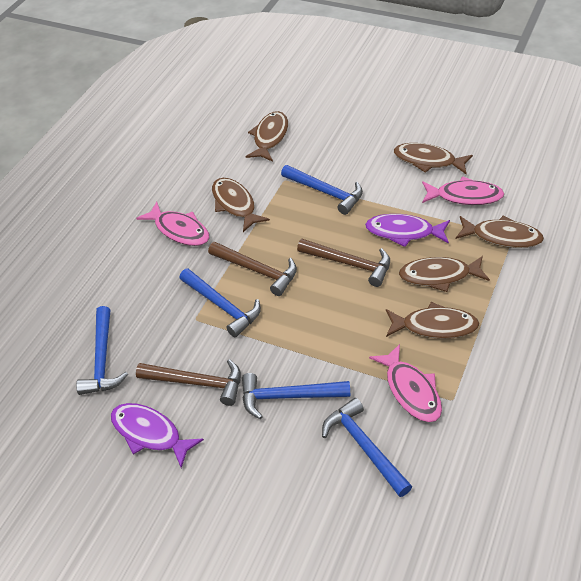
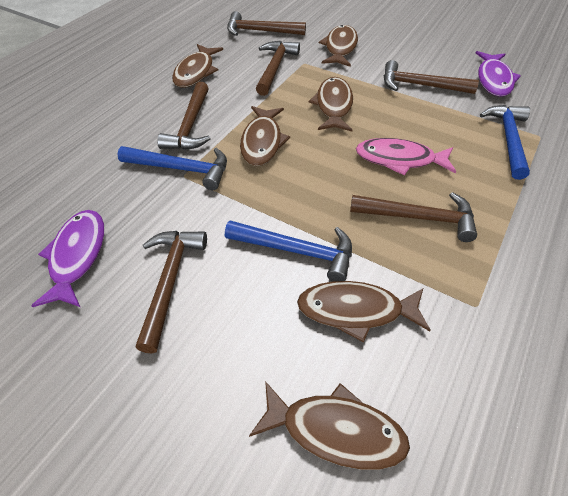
blue hammer: [76,306,128,395] [179,269,261,337] [242,373,350,419] [281,165,363,215] [322,398,412,497] = 5 -> [117,146,227,190] [225,220,352,281] [480,105,530,180] = 3
brown hammer: [136,359,241,406] [208,242,297,296] [297,239,390,287] = 3 -> [135,231,207,353] [157,82,211,150] [227,11,306,36] [256,41,300,96] [350,192,477,242] [384,60,479,94] = 6
pink fish: [136,201,209,246] [369,344,442,422] [422,176,504,205] = 3 -> [356,138,456,176] = 1

